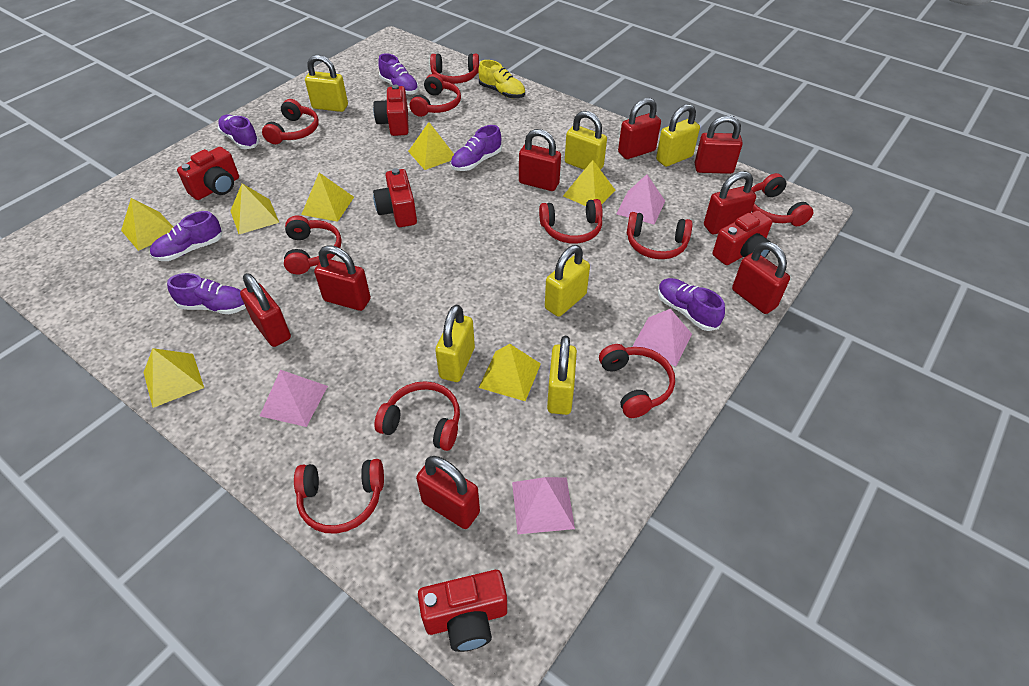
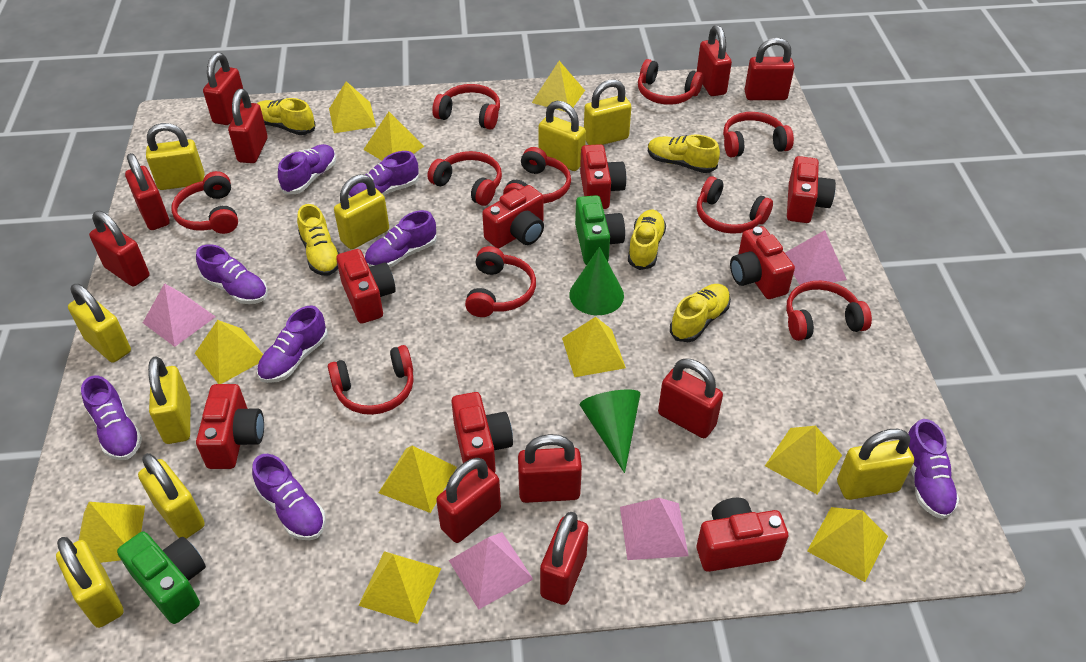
green camera: none = 0 -> [117,532,206,624] [575,195,625,265] = 2
green cone: none = 0 -> [569,247,624,315] [579,390,640,473] = 2
purple shoe: [150,211,223,261] [167,273,246,314] [218,114,260,149] [378,53,419,94] [451,125,502,171] [658,278,725,331] = 6 -> [81,375,142,460] [196,244,268,304] [252,454,326,541] [257,305,328,383] [278,144,336,194] [348,151,419,199] [365,210,437,268] [908,419,959,519] = 8
red camera: [177,147,239,200] [373,85,409,136] [373,168,417,227] [418,570,507,652] [713,210,772,265] = 5 -> [196,384,264,469] [336,249,396,324] [451,392,513,473] [482,185,544,248] [580,144,626,209] [697,498,789,572] [730,226,795,299] [787,156,836,223] = 8
red padlock: [240,273,291,347] [314,245,371,311] [416,456,480,529] [519,129,561,191] [618,98,661,159] [695,115,743,174] [704,171,756,234] [732,242,790,314] = 8 -> [89,211,149,287] [125,153,170,230] [203,53,243,125] [228,89,268,163] [436,458,501,543] [518,434,582,503] [540,512,588,605] [658,359,723,438] [697,25,732,96] [744,38,794,100] = 10
yellow padlock: [305,55,348,112] [435,304,475,382] [545,245,590,317] [547,336,577,415] [565,111,607,170] [656,104,700,167] = 6 -> [56,537,124,628] [68,284,131,363] [138,453,205,539] [146,123,204,190] [148,357,191,444] [334,174,389,250] [538,101,586,171] [584,79,631,145] [837,429,914,500] = 9
yellow pyramid: [121,198,174,251] [143,348,204,408] [230,183,279,234] [301,173,354,222] [408,122,454,170] [479,344,541,401] [563,160,615,206] = 7 -> [78,502,145,563] [195,320,263,384] [329,81,376,133] [358,551,441,624] [363,112,425,161] [379,445,457,513] [532,61,585,112] [562,317,626,377] [765,426,842,494] [807,507,888,582] = 10
yellow shoe: [479,60,525,98] = 1 -> [257,98,316,135] [297,204,340,276] [628,210,666,270] [648,134,720,173] [670,284,731,342] = 5

